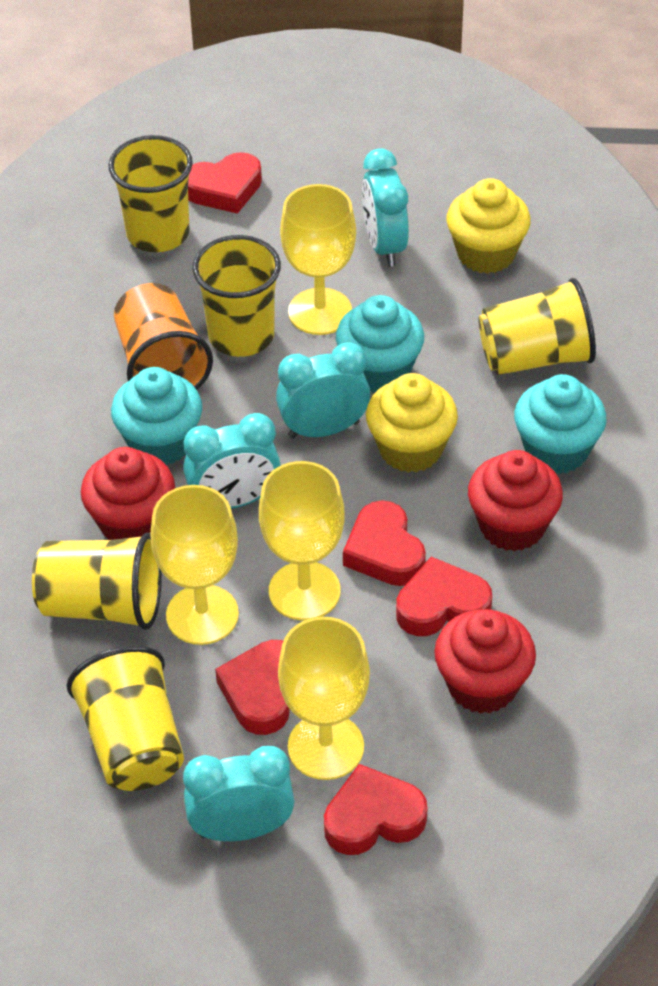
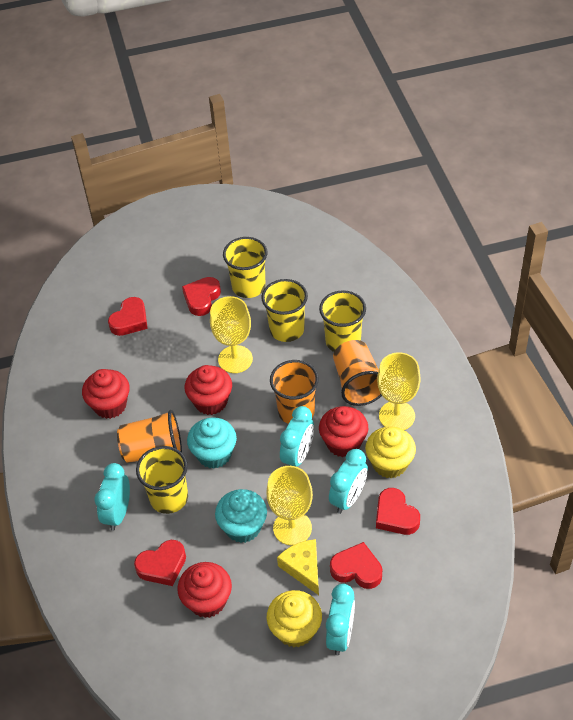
orange cup: [114,283,213,390] = 1 -> [117,410,182,463] [270,360,319,424] [333,340,382,406] = 3
red cupcake: [81,447,175,540] [434,609,536,714] [468,450,563,551] = 3 -> [82,369,130,419] [177,562,232,618] [184,365,232,415] [319,406,368,457] = 4
turquoise cupcake: [111,367,202,465] [336,295,424,393] [514,374,606,474] = 3 -> [187,417,237,469] [215,489,267,543] = 2
yellow cheese: none = 0 -> [277,539,319,595] = 1
yellow cup: [32,533,162,630] [67,645,184,791] [109,135,193,252] [193,235,281,357] [479,278,596,375] = 5 -> [136,446,188,514] [223,237,267,298] [261,279,308,342] [319,290,366,352] = 4
yellow goblet: [150,485,239,645] [259,461,345,620] [278,617,370,780] [280,184,356,335] = 4 -> [210,296,253,373] [266,466,313,546] [377,352,421,430] = 3

